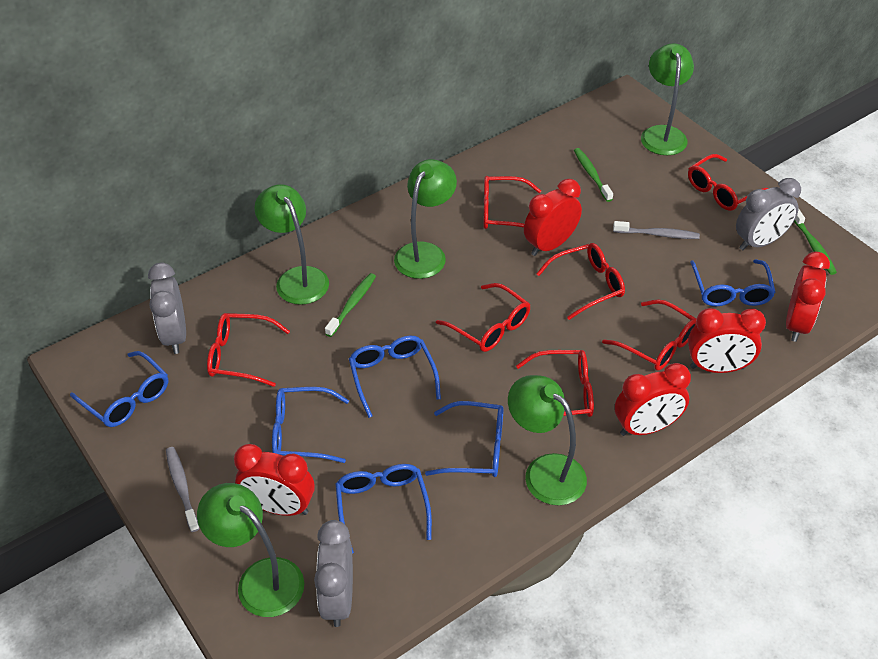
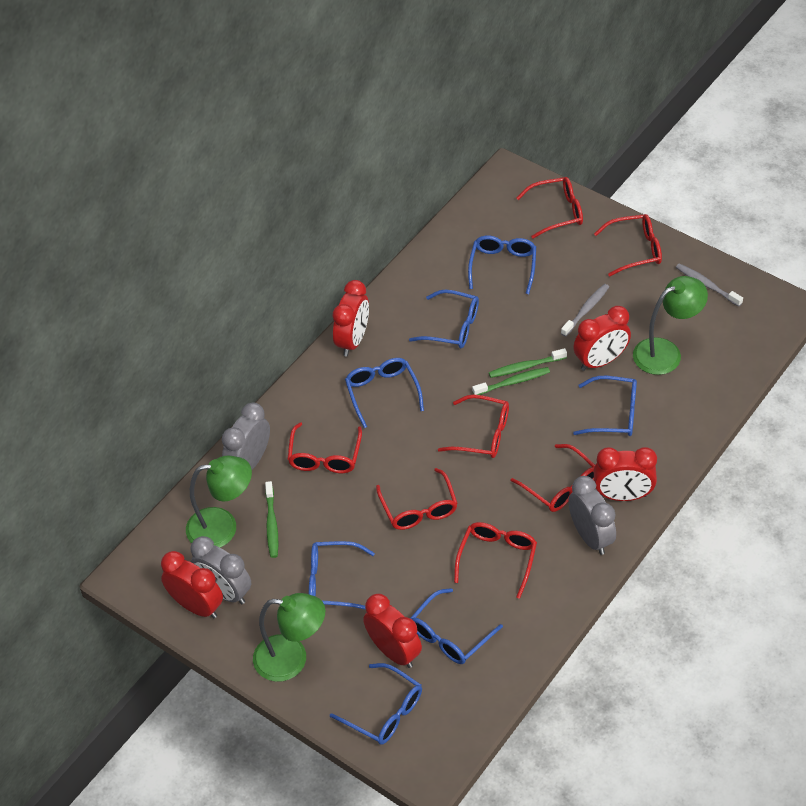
blue glasses: [70,351,168,427] [272,387,349,463] [335,464,432,554] [349,335,441,418] [425,401,504,477] [690,259,775,306] = 6 -> [309,541,375,610] [330,663,422,745] [345,358,424,428] [409,289,479,348] [410,588,503,664] [468,235,536,294] [573,376,637,436] = 7
green lamp: [197,483,304,617] [254,184,329,305] [394,159,457,279] [508,375,587,506] [641,43,694,155] = 5 -> [186,455,252,548] [253,593,325,682] [633,276,708,375] = 3

